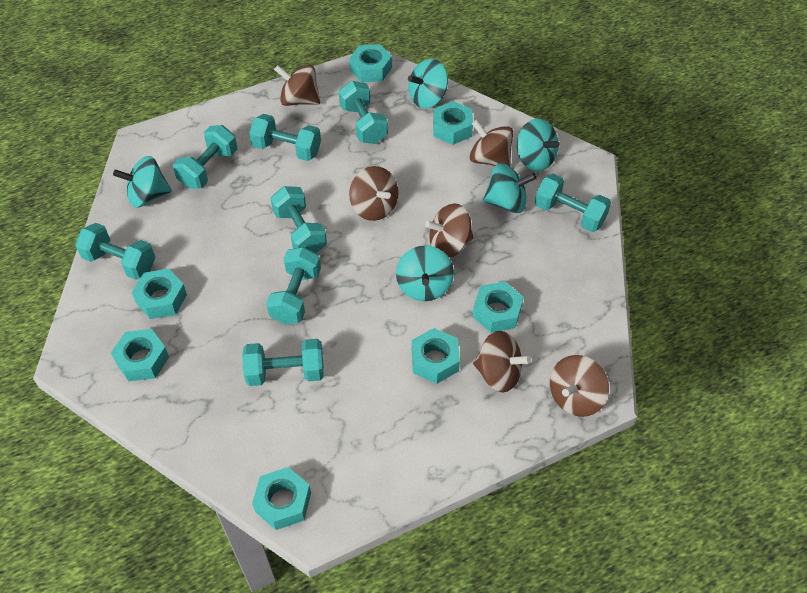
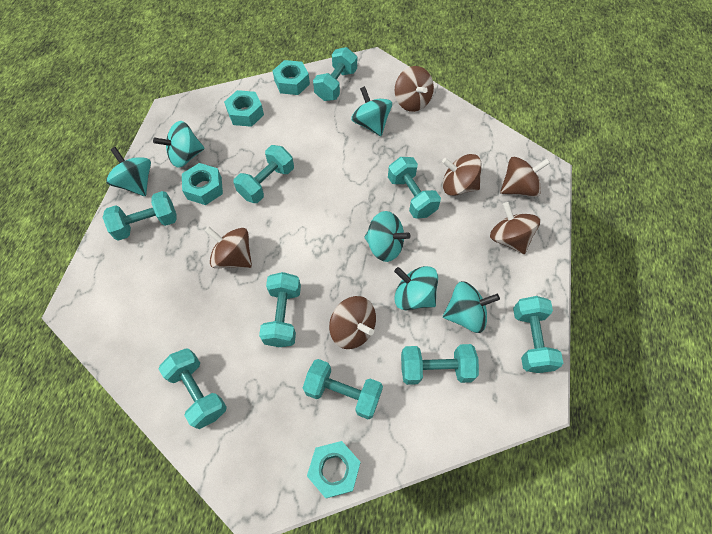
turquoise dumbbell: [75,223,155,280] [173,125,237,189] [242,339,324,386] [249,114,321,161] [266,247,321,324] [270,186,327,253] [339,81,388,144] [535,174,611,232] = 8 -> [103,191,177,241] [159,348,227,429] [233,145,294,203] [259,272,301,347] [303,359,383,419] [313,47,357,101] [388,157,441,219] [401,344,479,385] [513,296,563,373] = 9
turquoise nut: [111,329,169,381] [132,269,187,319] [252,467,311,530] [349,44,392,82] [412,328,460,384] [433,101,473,145] [473,282,524,333] = 7 -> [182,163,223,205] [224,90,264,127] [273,60,310,95] [307,441,360,498] = 4
turquoise spinning top: [113,156,172,208] [396,246,454,301] [408,59,448,109] [483,163,536,213] [517,119,560,171] = 5 -> [106,147,151,196] [153,121,205,168] [351,86,392,136] [364,211,411,262] [394,266,438,310] [443,281,500,333] = 6

